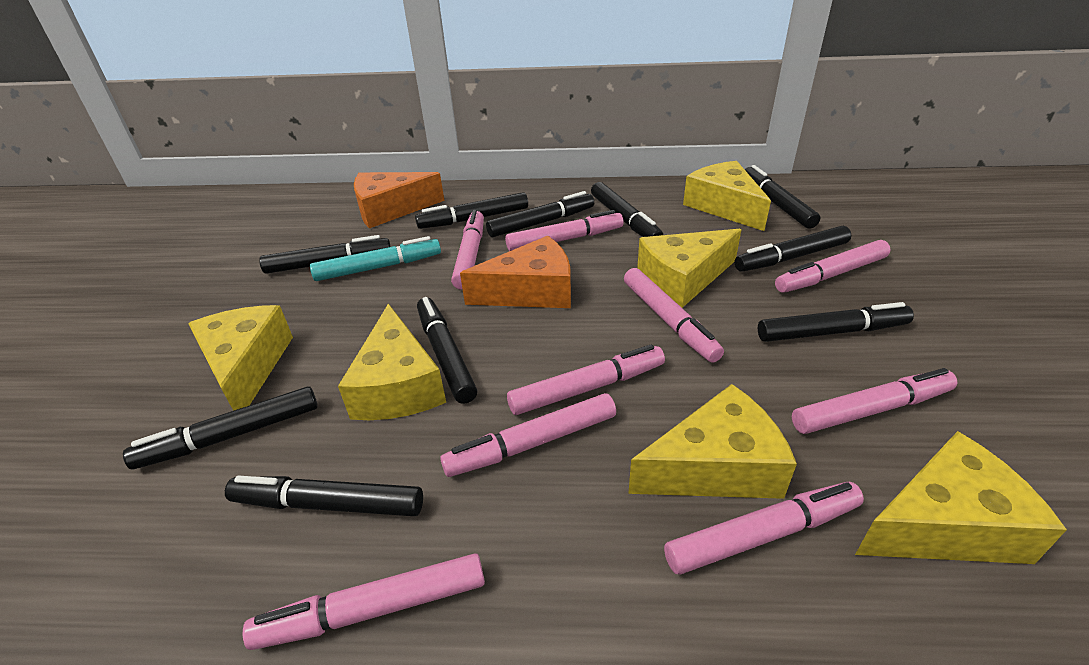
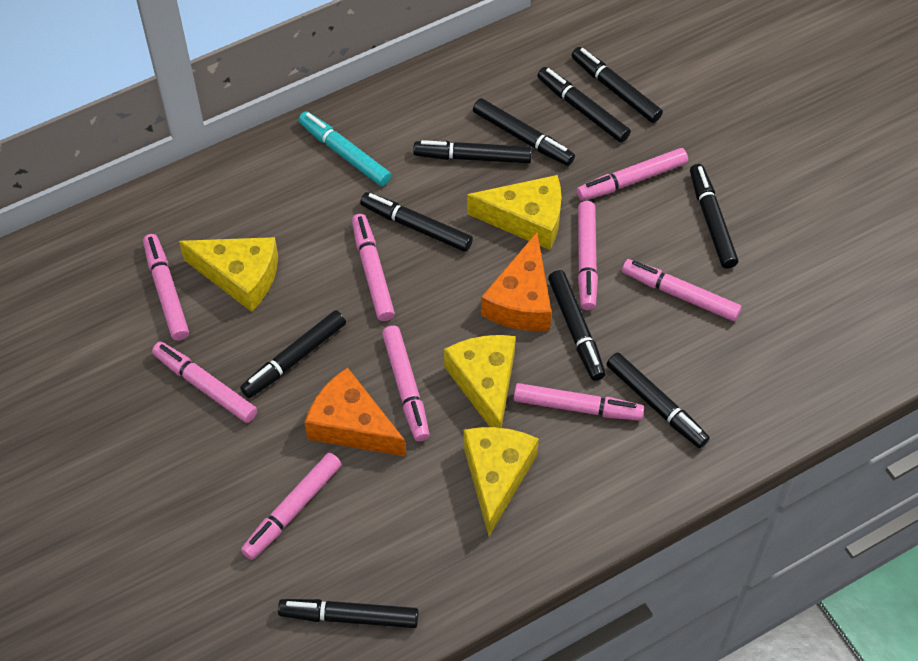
yellow cheese: [188,305,293,411] [338,304,446,420] [628,384,797,499] [637,229,742,308] [683,161,771,231] [855,431,1067,564] = 6 -> [179,237,278,312] [444,335,516,428] [463,427,539,536] [467,175,561,250] = 4

